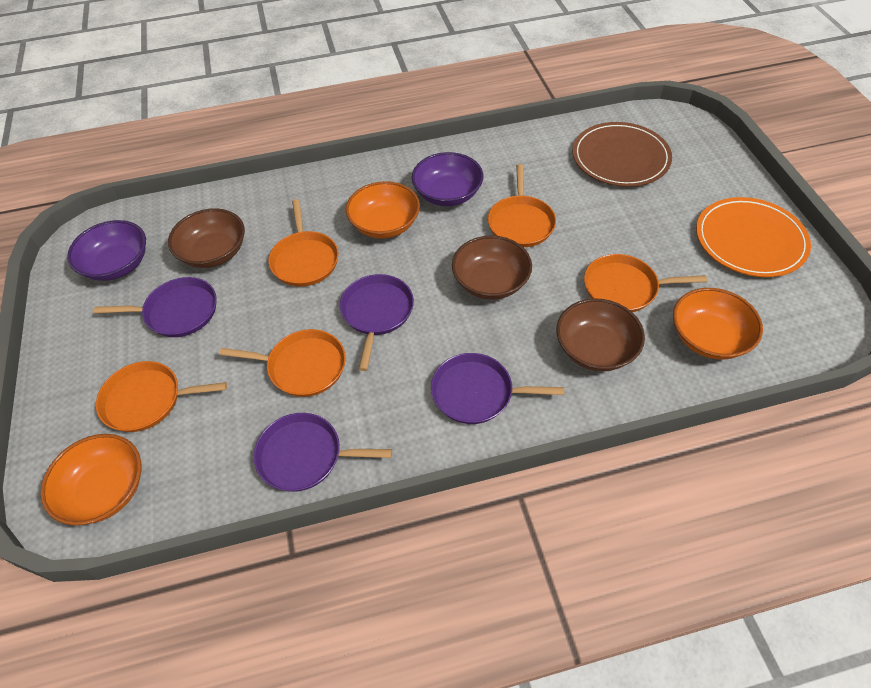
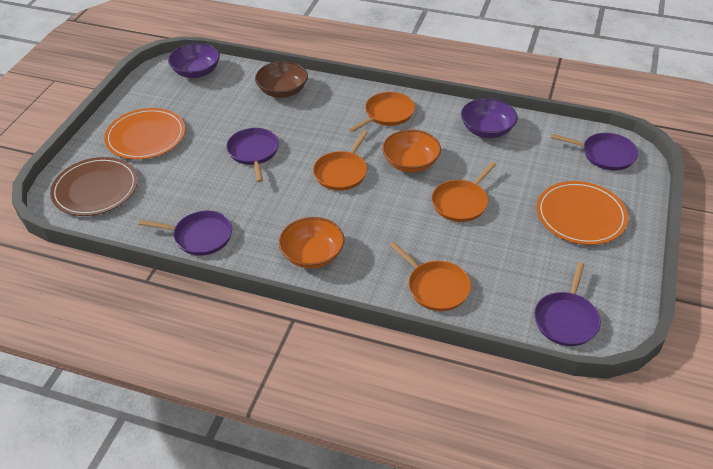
brown bowl: [168,208,245,268] [452,235,532,300] [557,298,645,371] = 3 -> [255,61,308,98] = 1
orange bowl: [41,434,141,525] [346,181,420,239] [673,288,763,360] = 3 -> [279,217,345,269] [382,130,441,172] = 2
orange pan: [96,361,227,432] [219,329,346,397] [269,199,339,287] [488,164,556,247] [584,254,707,312] = 5 -> [313,130,368,191] [349,92,415,132] [389,242,471,311] [432,162,496,222] = 4
orange plate: [696,197,811,277] = 1 -> [104,108,185,160] [537,181,628,245] = 2

